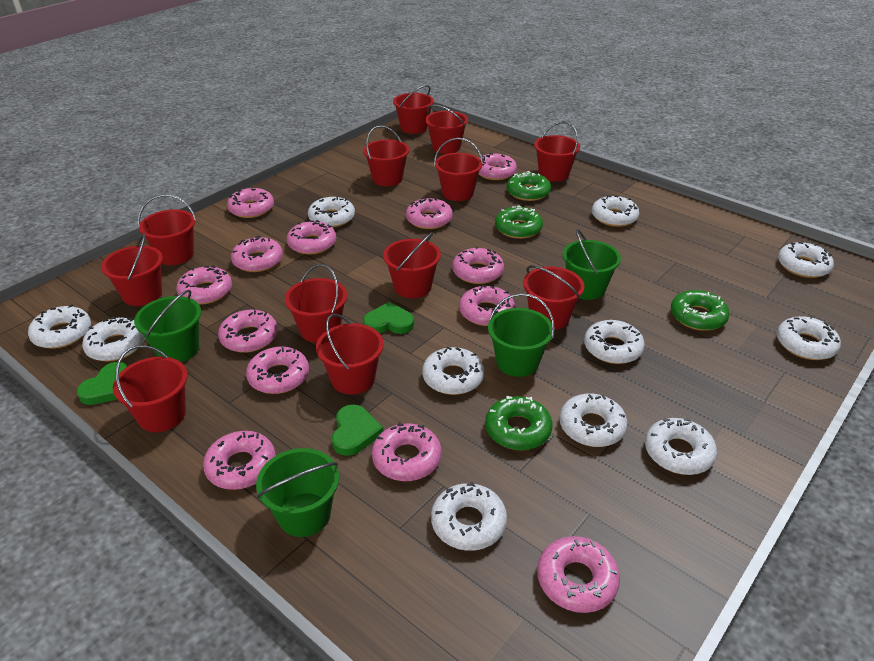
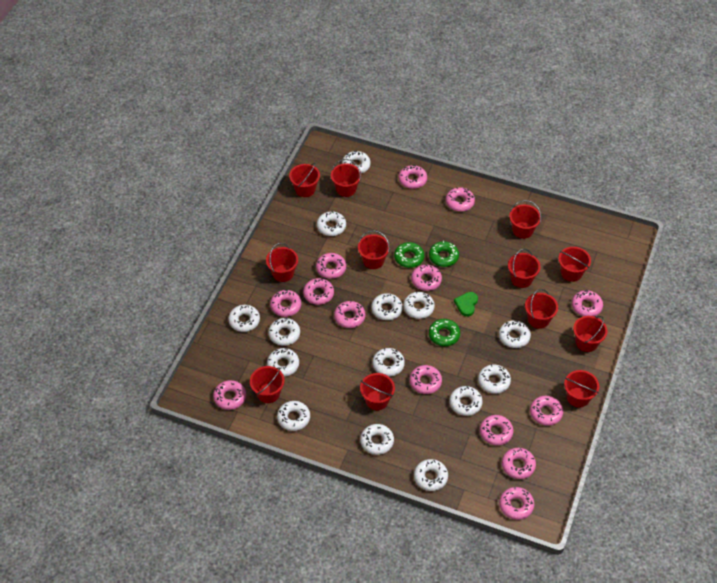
green bucket: [134,290,201,362] [256,448,339,537] [488,293,555,377] [562,229,621,300] = 4 -> none = 0
green donut: [485,396,553,450] [495,205,543,239] [506,171,551,201] [671,290,730,331] = 4 -> [394,242,424,268] [429,241,459,267] [429,319,460,346] = 3
green heart: [77,362,128,405] [332,405,383,456] [363,302,414,334] = 3 -> [454,292,478,317] = 1
pink donut: [176,265,232,305] [203,431,276,490] [218,310,278,353] [227,188,274,218] [231,236,283,272] [246,347,309,394] [287,220,336,255] [372,423,442,481] [406,197,453,229] [452,246,504,284] [459,285,515,326] [479,153,517,180] [537,536,620,613] = 13 -> [213,380,246,410] [270,290,301,317] [303,278,334,305] [316,253,346,279] [334,300,365,328] [399,165,427,189] [410,365,442,394] [411,265,442,291] [446,187,475,211] [480,415,513,445] [499,487,534,520] [502,448,536,479] [530,396,563,426] [572,290,603,316] = 14
white donut: [28,304,91,349] [82,317,145,361] [308,197,355,228] [422,347,484,395] [431,482,507,551] [559,394,627,447] [584,320,645,364] [592,195,639,227] [645,418,717,475] [777,316,841,360] [778,242,834,278] = 11 -> [228,305,260,332] [267,348,299,377] [269,318,300,346] [277,401,310,431] [317,211,346,236] [342,150,371,173] [360,424,394,455] [372,293,403,320] [373,348,405,377] [403,291,435,319] [414,459,448,491] [450,386,483,416] [478,364,511,394] [499,320,531,348] = 14

